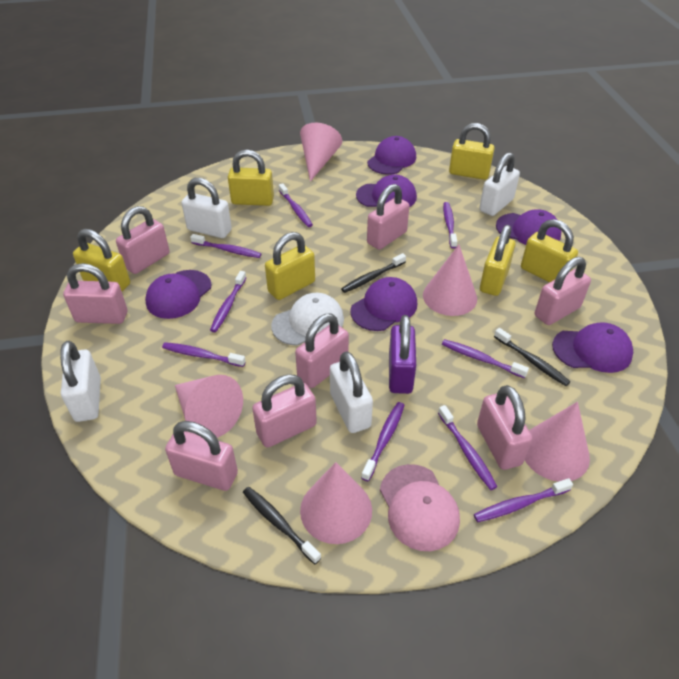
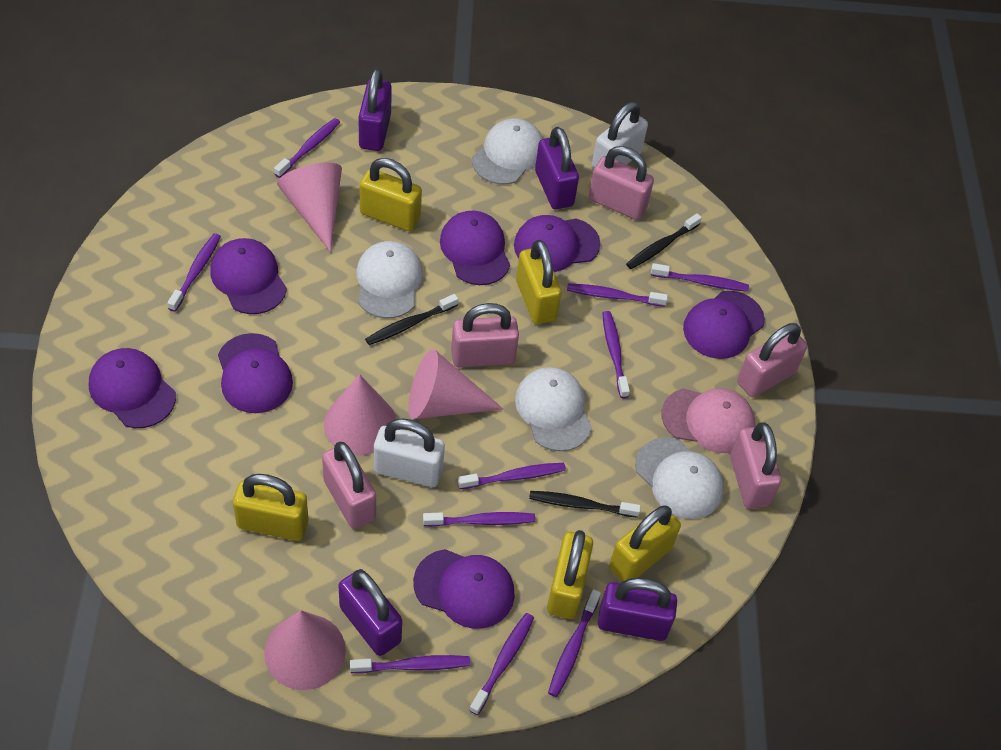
pink cone: [175,375,243,438] [300,123,342,182] [300,462,372,544] [423,245,477,316] [525,402,590,482] = 5 -> [264,610,346,690] [277,163,342,253] [324,374,396,455] [408,349,503,419] = 4
pink padlock: [63,263,127,324] [116,206,170,274] [165,421,238,491] [252,374,317,448] [295,313,349,388] [367,184,409,250] [477,385,532,470] [535,257,591,325] = 8 -> [322,442,376,529] [451,303,519,368] [589,146,654,220] [730,422,782,509] [737,323,807,397] = 5
purple cap: [145,270,211,319] [350,277,417,331] [356,174,417,207] [367,136,416,175] [496,209,562,245] [552,322,633,373] = 6 -> [89,348,176,428] [210,238,287,314] [218,333,293,413] [413,549,515,629] [440,211,510,285] [514,215,600,272] [683,291,765,359] = 7
purple padlock: [389,315,416,394] = 1 -> [339,569,402,656] [358,68,392,151] [535,127,579,209] [598,578,677,641] = 4
purple toothbrush: [162,342,246,367] [190,234,261,258] [210,271,246,332] [279,184,313,227] [361,402,405,481] [438,405,498,490] [442,339,529,378] [443,202,457,249] [474,478,573,522] = 9 -> [167,233,221,312] [274,118,340,178] [350,655,470,674] [423,512,535,527] [458,463,566,489] [469,613,534,715] [548,589,601,697] [567,284,668,307] [602,311,630,398] [651,263,749,292] = 10
white cap: [271,293,344,346] = 1 -> [356,241,423,318] [472,118,543,184] [515,367,592,451] [635,437,724,519] = 4
white padlock: [60,341,101,422] [181,178,232,238] [330,351,373,433] [479,152,520,216] = 4 -> [374,418,445,487] [592,102,648,170] = 2
yellow padlock: [73,229,130,291] [228,150,274,206] [265,232,315,300] [449,123,495,180] [480,225,516,296] [521,219,578,282] = 6 -> [233,474,308,541] [359,158,422,231] [516,240,562,324] [547,530,593,619] [609,505,681,582] = 5

